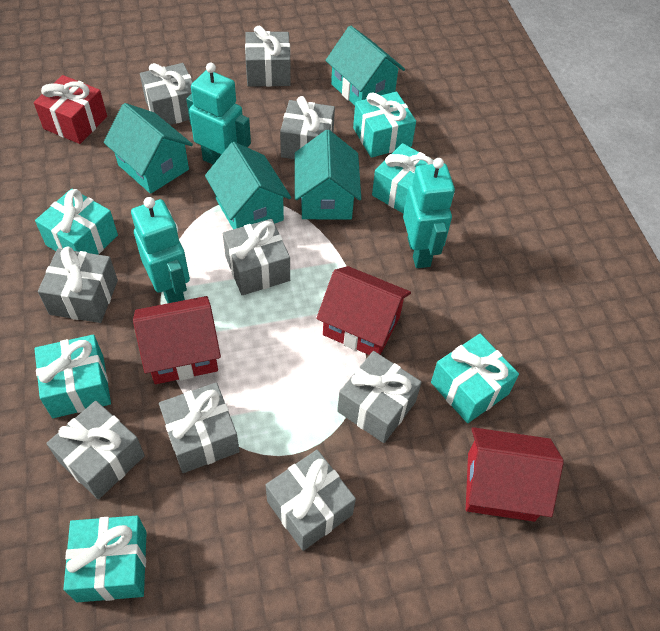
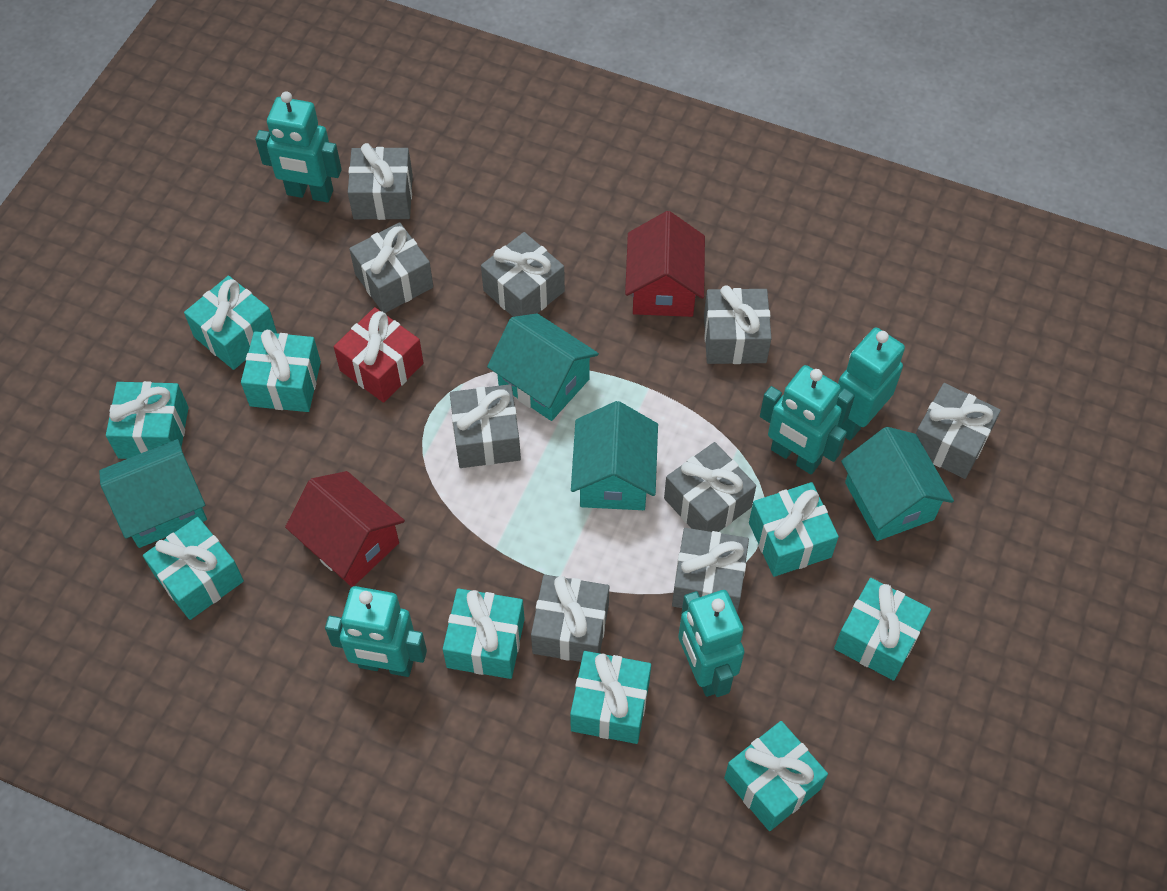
red house: [133,296,221,384] [316,266,411,355] [466,427,564,522] = 3 -> [285,471,405,587] [625,211,705,317] = 2
turquoise gift: [35,189,118,255] [35,335,111,418] [63,516,147,602] [353,92,416,158] [372,143,434,214] [431,334,519,423] = 6 -> [106,381,189,459] [143,517,244,620] [184,276,277,370] [241,330,321,412] [443,588,525,679] [570,651,651,744] [724,721,828,831] [749,482,839,577] [834,578,931,681] = 9
turquoise robot: [131,197,190,303] [186,63,251,165] [403,158,455,268] = 3 -> [255,91,342,203] [325,586,427,677] [678,590,744,697] [760,365,847,474] [836,327,905,440] = 5

